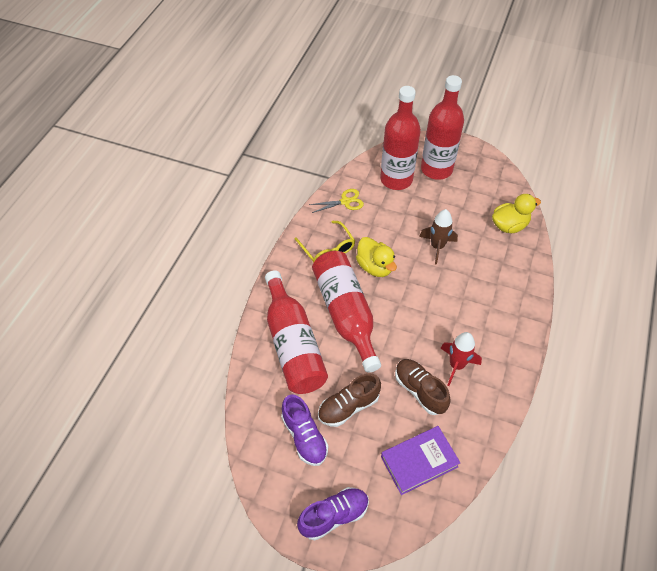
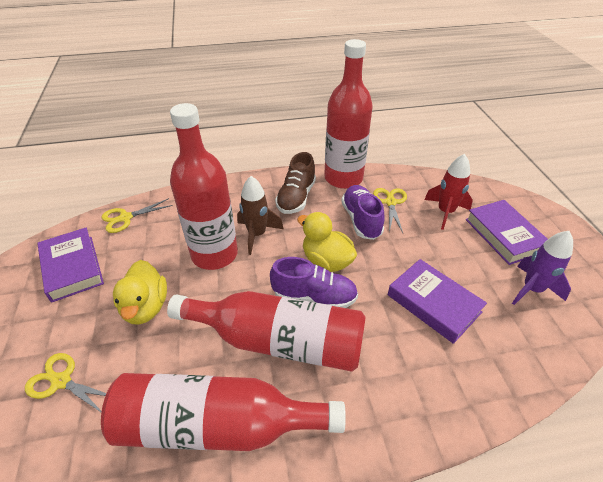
brown shoe: [318,373,381,427] [395,359,450,415] = 2 -> [275,152,316,214] = 1
purple book: [381,426,460,495] = 1 -> [37,227,104,303] [388,259,487,344] [466,200,548,265] = 3
purple rocket: none = 0 -> [512,231,573,305] = 1
yellow glasses: [295,221,355,263] = 1 -> none = 0
yellow scissors: [309,189,364,213] = 1 -> [25,353,106,412] [101,198,173,233] [373,188,407,233] = 3

